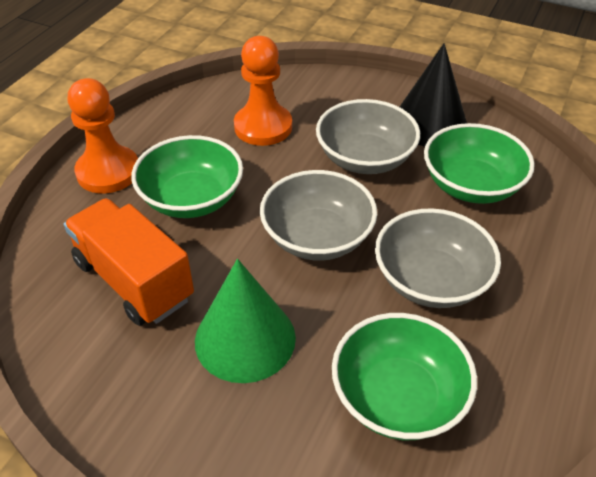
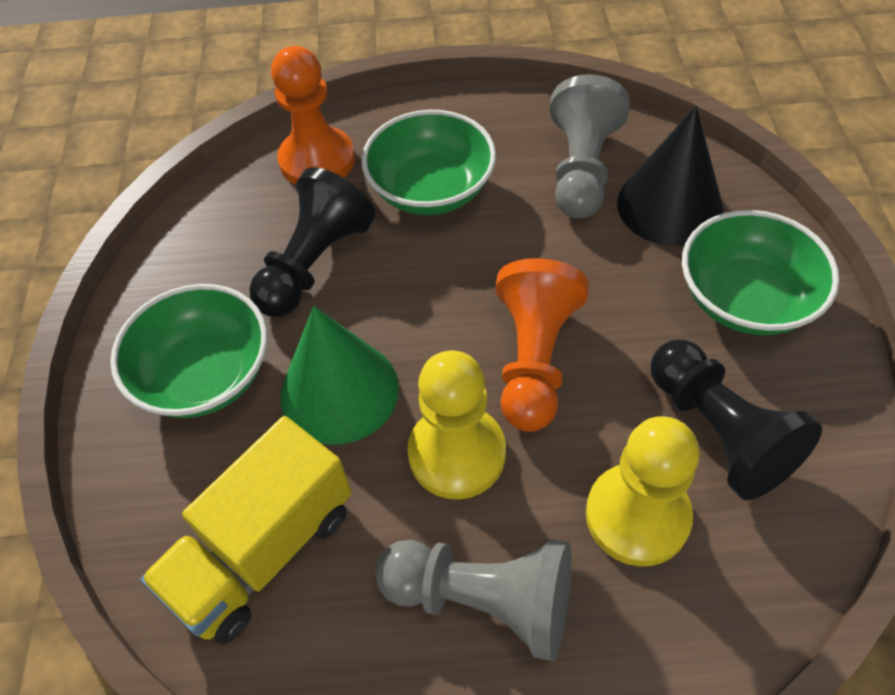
black pawn: none = 0 -> [249,167,375,317] [651,340,822,500] = 2
grey bowl: [260,170,377,261] [316,99,420,174] [375,208,501,308] = 3 -> none = 0
grey pawn: none = 0 -> [375,539,572,661] [550,74,630,219] = 2
orange truck: [64,198,194,326] = 1 -> none = 0
yellow pawn: none = 0 -> [407,350,506,499] [586,416,700,566] = 2
yellow truck: none = 0 -> [140,416,352,644] = 1

